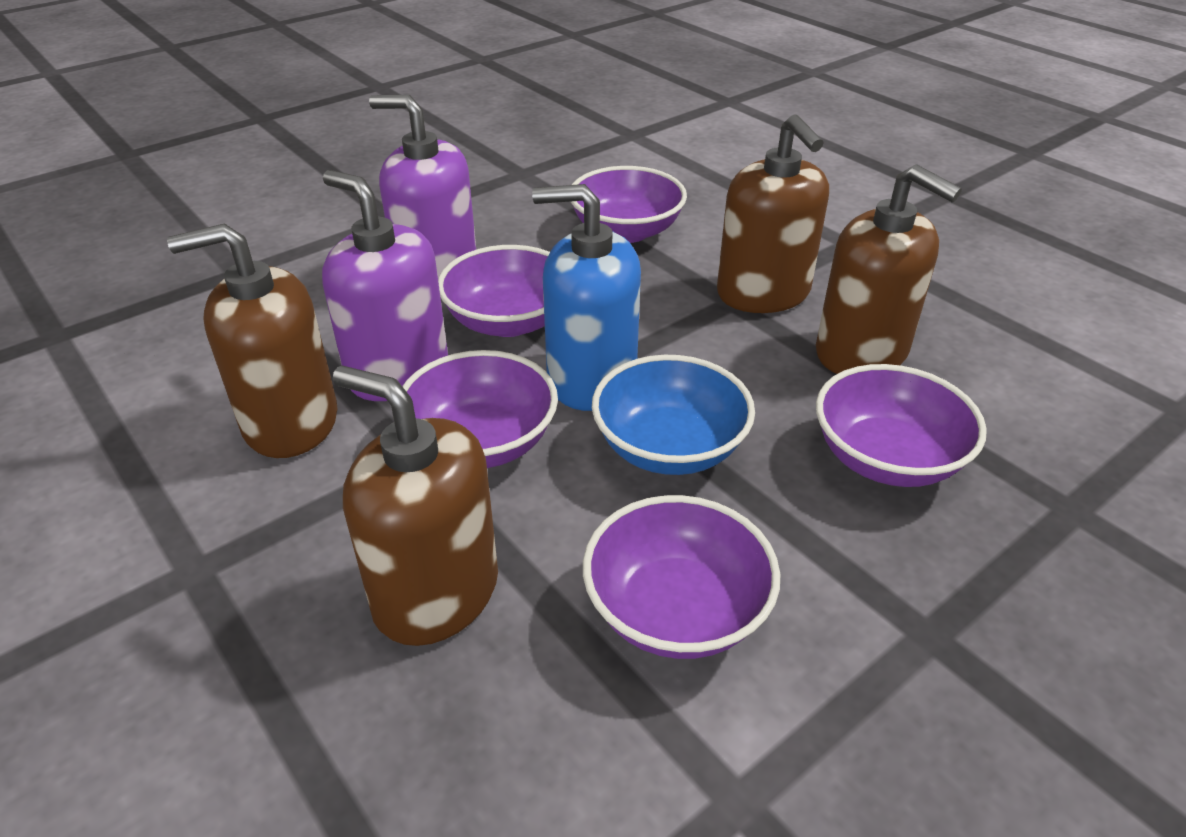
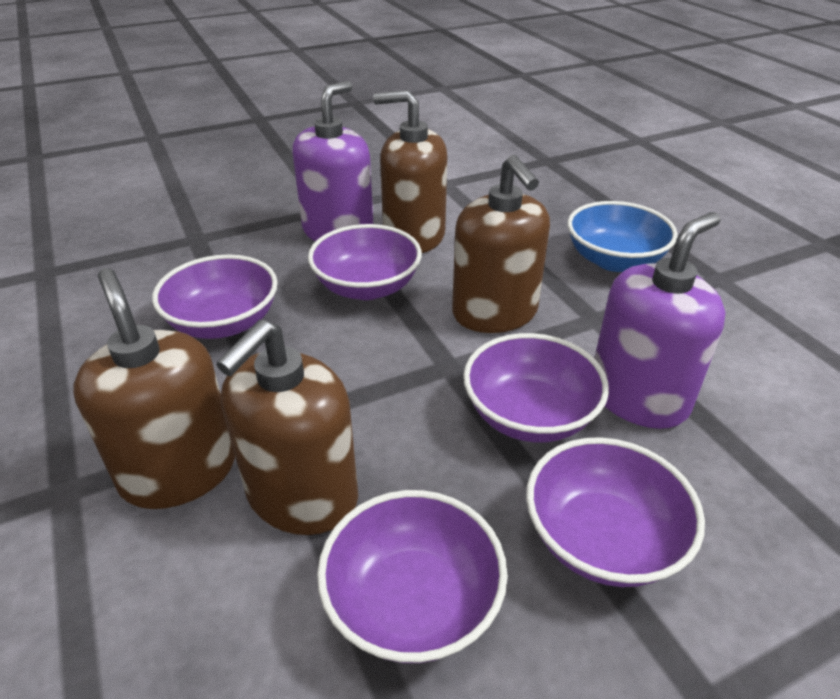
blue soap dispenser: [532,184,641,411] = 1 -> none = 0

